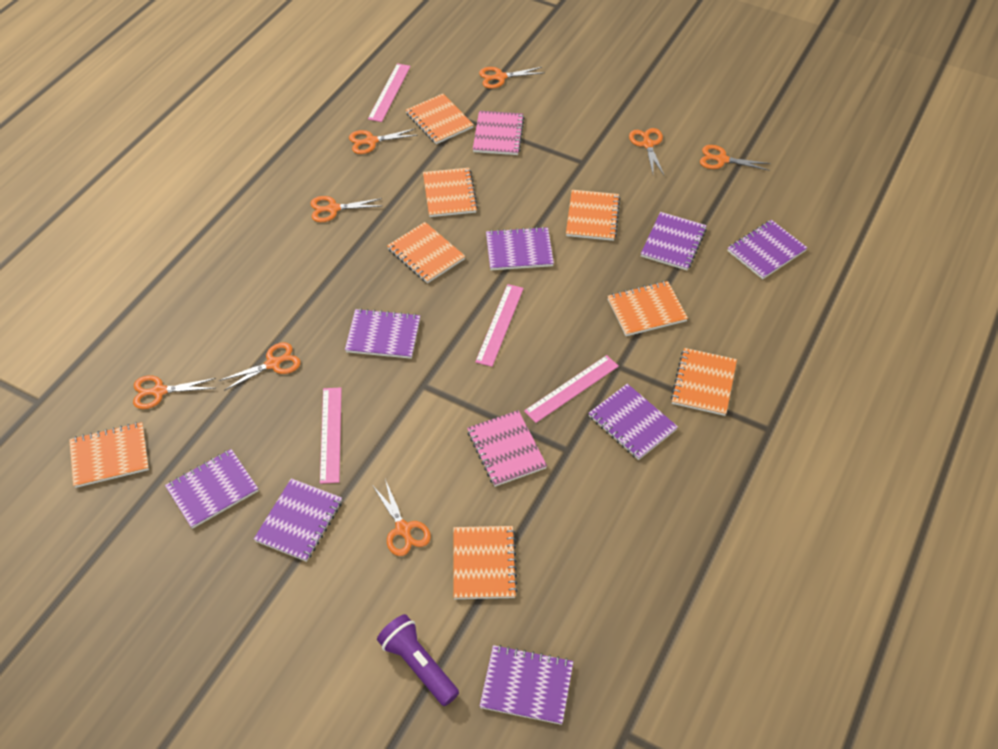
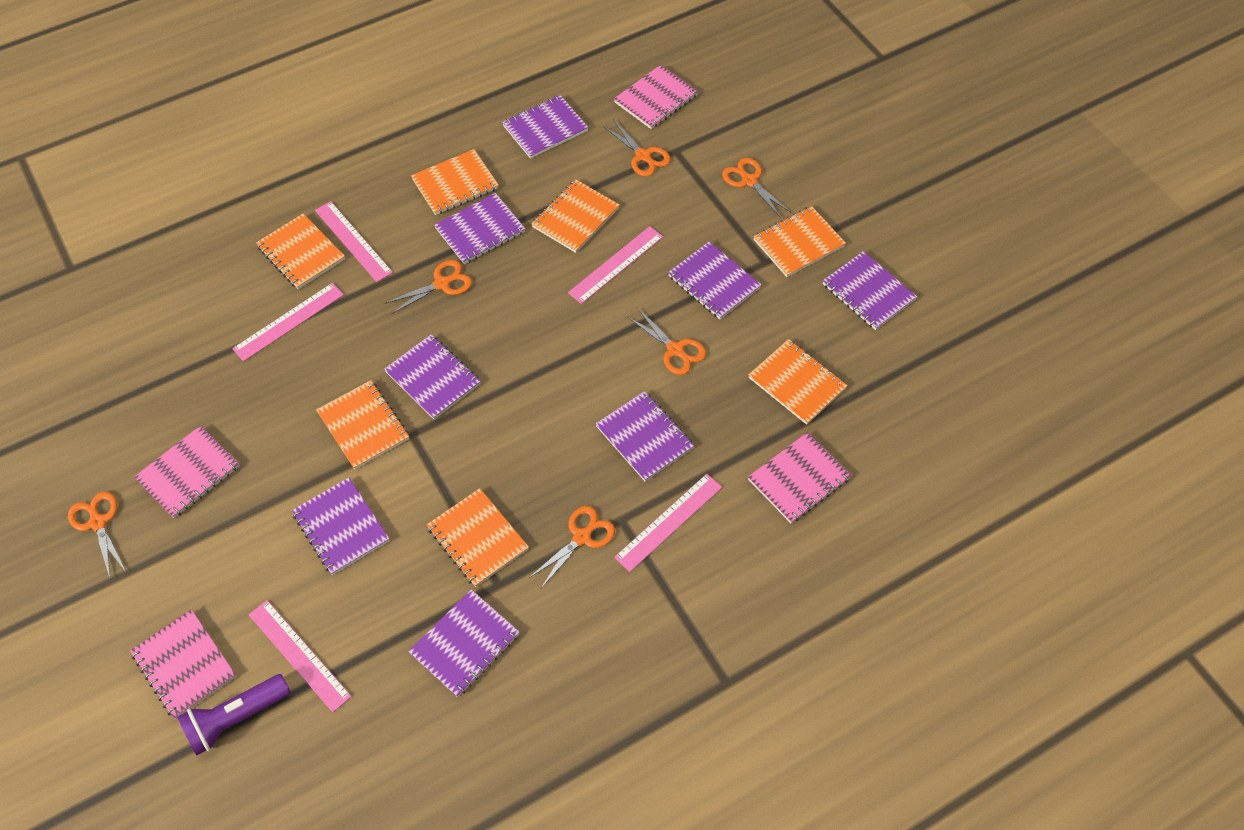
orange notebook: [69,422,149,488] [387,222,465,283] [406,94,474,144] [423,168,478,217] [453,526,518,599] [566,190,620,241] [607,281,688,336] [671,348,737,416] = 8 -> [256,213,345,289] [316,380,409,469] [411,149,499,215] [427,488,529,587] [531,179,620,253] [748,339,848,425] [753,206,846,277] = 7
orange scissors: [133,375,216,409] [219,342,301,391] [310,196,382,222] [349,128,418,154] [373,479,431,556] [479,67,542,89] [629,128,664,175] [700,145,771,171] = 8 -> [68,492,127,578] [386,260,472,314] [529,506,615,588] [603,119,671,177] [628,309,706,375] [722,158,792,218] = 6
pink notebook: [467,410,547,487] [473,111,524,155] = 2 -> [130,609,236,719] [134,425,240,518] [614,65,698,129] [748,432,852,523] = 4
pink ruler: [320,387,342,484] [368,63,411,122] [475,284,524,367] [524,355,619,423] = 4 -> [232,283,344,362] [249,600,352,712] [315,201,393,282] [568,226,663,304] [614,474,722,572] = 5

